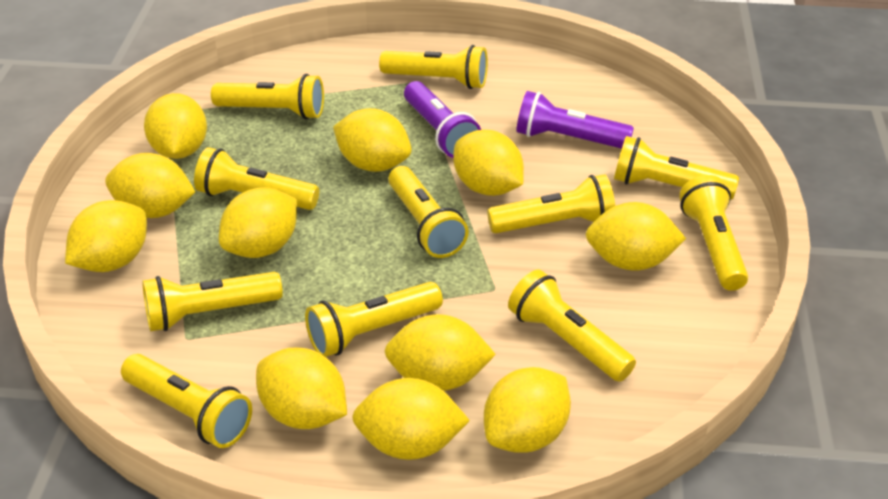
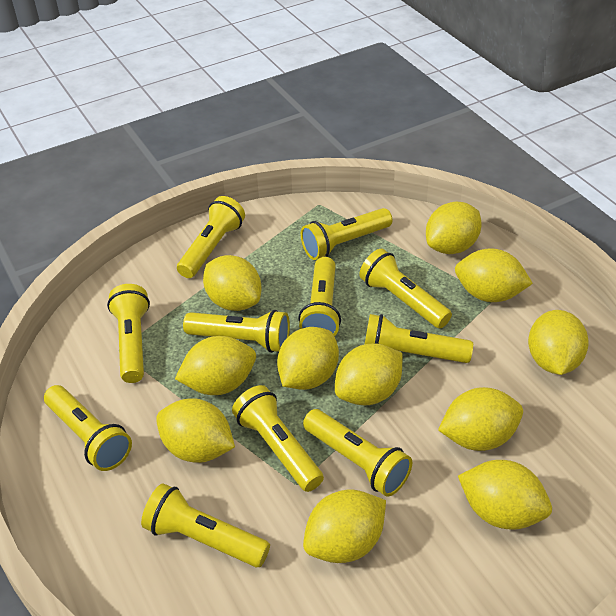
purple flashlight: [404,81,481,158] [516,91,634,149] = 2 -> none = 0

